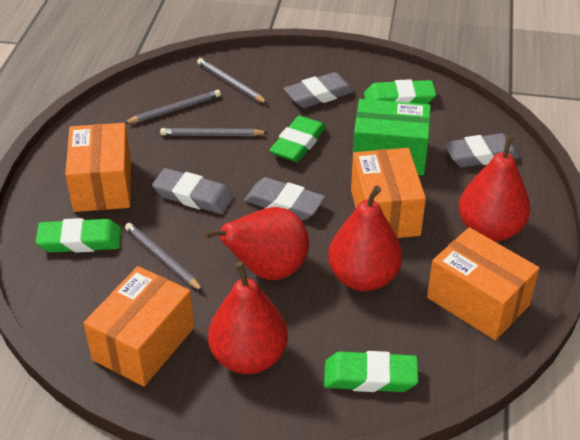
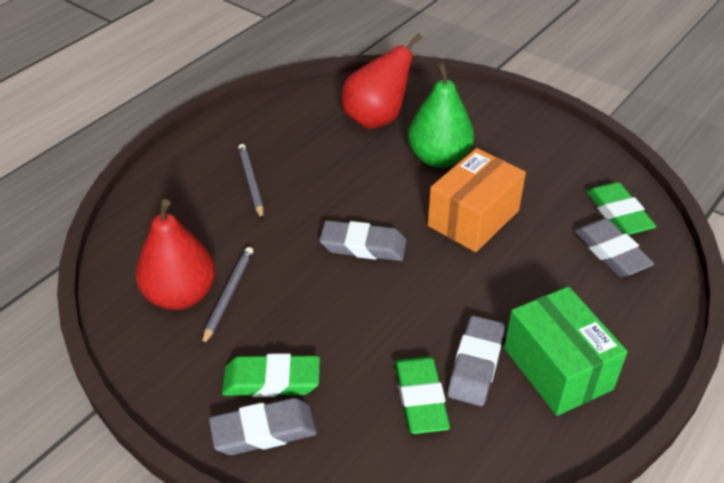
green eraser: [36,218,121,253] [269,116,326,162] [324,351,418,392] [364,79,436,104] = 4 -> [222,354,320,397] [395,357,450,434] [586,182,656,235] = 3
green pear: none = 0 -> [408,63,474,168] = 1
grey pencil: [124,90,221,124] [125,223,203,291] [160,128,268,136] [197,58,268,104] = 4 -> [202,247,253,346] [238,144,264,220] = 2
orange box: [65,123,131,212] [83,266,194,386] [351,148,426,238] [427,227,540,340] = 4 -> [428,148,526,252] = 1
red pear: [203,207,309,280] [208,262,288,374] [328,185,402,292] [459,135,531,242] = 4 -> [135,199,215,310] [342,33,422,129] = 2

